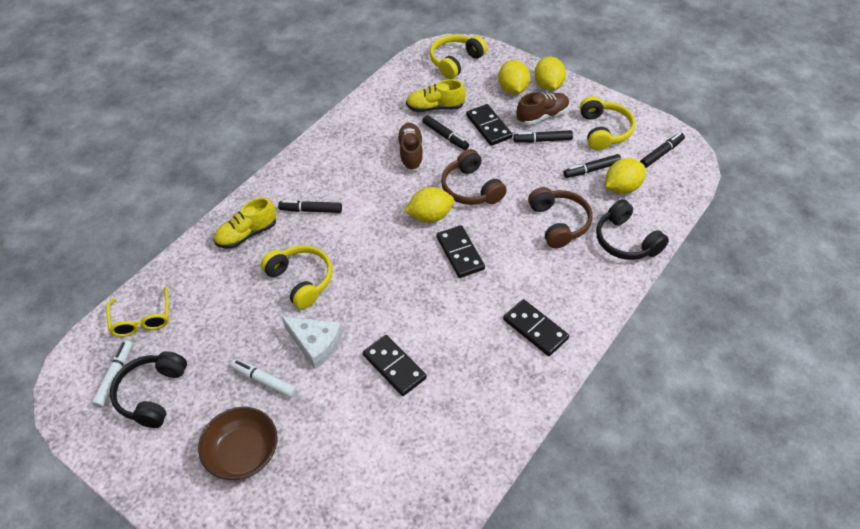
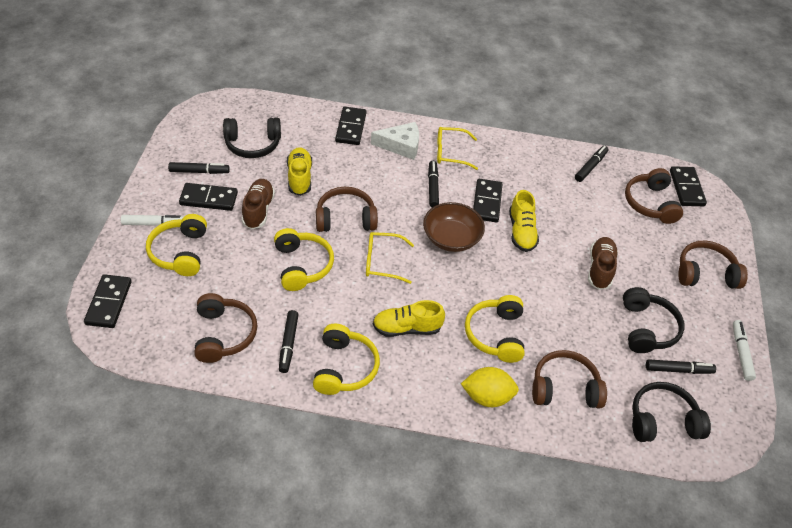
black domino: [363,335,427,396] [436,225,485,278] [466,104,512,146] [503,299,569,356] = 4 -> [84,274,132,328] [179,183,238,211] [335,107,366,145] [473,179,502,222] [670,166,707,206] = 5
black headphones: [110,351,187,428] [596,199,669,260] = 2 -> [223,117,281,158] [623,287,685,353] [632,382,711,442] = 3
brown headphones: [441,149,507,205] [528,187,593,248] = 2 -> [194,293,257,363] [316,187,378,232] [532,350,607,409] [625,168,683,224] [678,240,748,289] = 5
yellow glasses: [106,287,169,337] = 1 -> [366,232,414,284] [437,127,478,170] = 2
yellow headphones: [261,245,332,309] [430,35,487,79] [580,96,635,151] = 3 -> [146,214,207,276] [274,228,334,291] [313,324,380,395] [465,295,525,363] = 4
yellow lemon: [405,187,454,223] [498,60,530,94] [534,57,566,91] [605,158,645,194] = 4 -> [461,367,519,407] = 1
yellow shoe: [214,197,276,249] [406,79,466,112] = 2 -> [287,147,312,196] [373,300,445,337] [509,190,539,252] = 3

